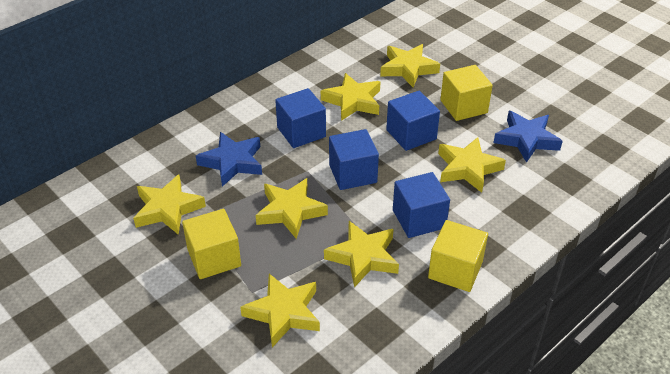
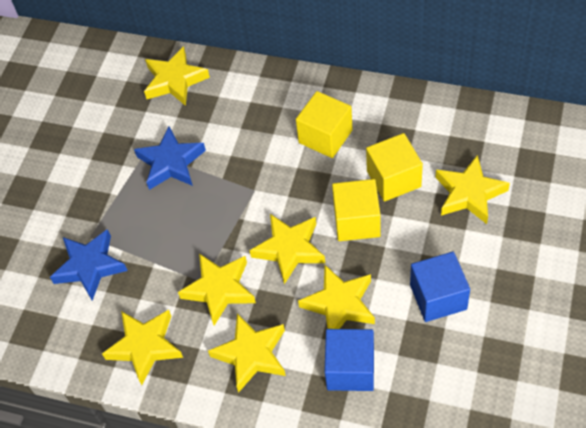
blue cube: [275,88,326,148] [329,129,379,190] [386,91,440,151] [393,172,450,238] = 4 -> [324,329,374,391] [410,251,470,322] = 2

